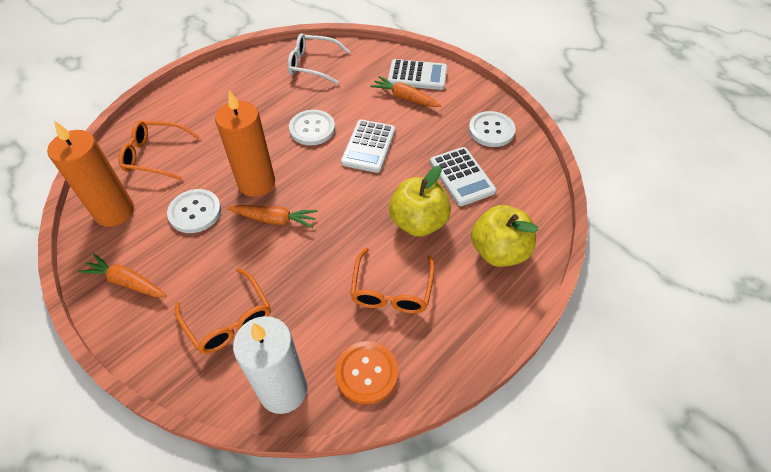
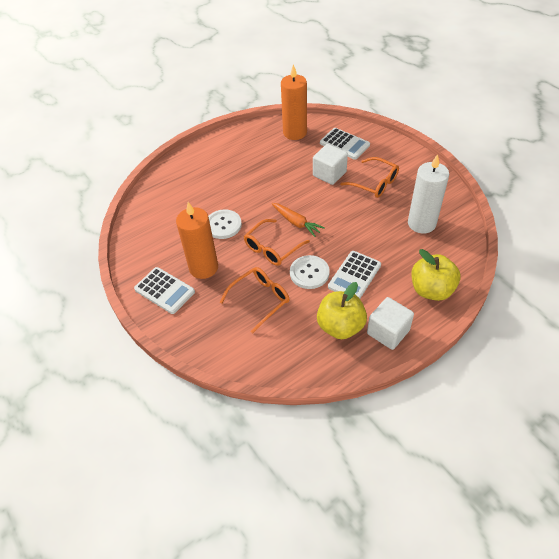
orange button: [335,341,398,404] = 1 -> none = 0
orange carrot: [78,254,167,297] [227,205,317,228] [370,76,441,107] = 3 -> [272,203,325,237] = 1
white button: [167,189,221,233] [289,110,335,145] [469,111,516,147] = 3 -> [208,209,242,239] [290,255,330,289] = 2
white cube: none = 0 -> [313,144,348,185] [367,297,414,350] = 2
white glasses: [288,33,350,84] = 1 -> none = 0

